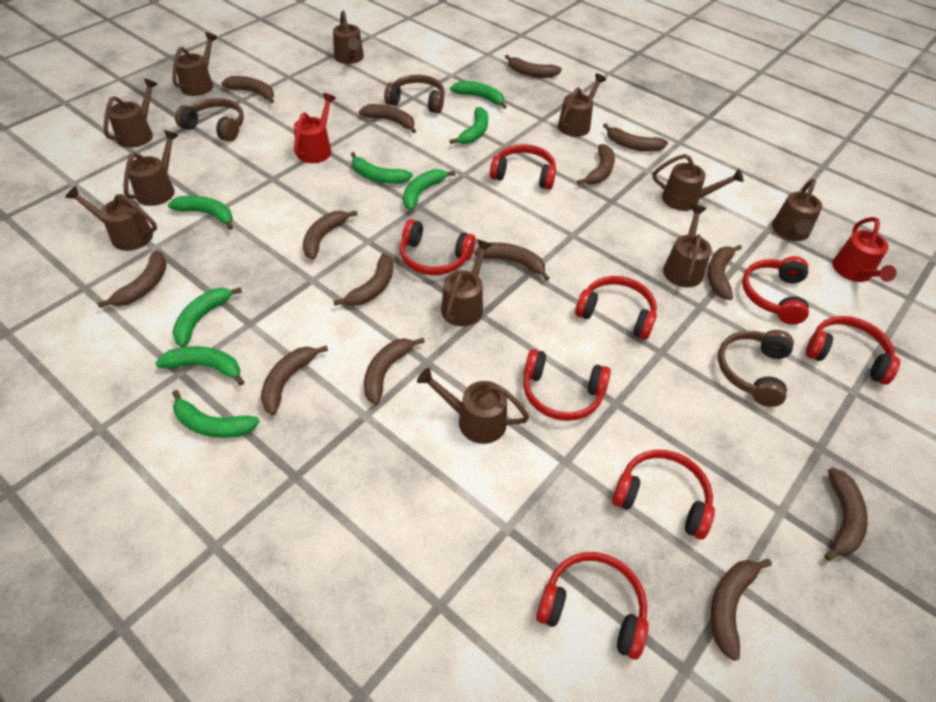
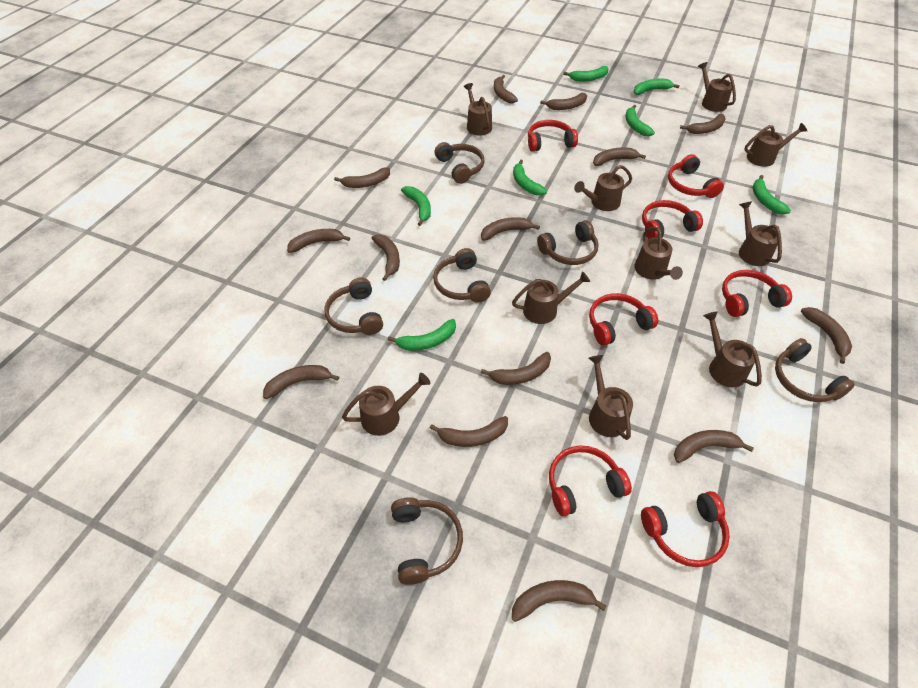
brown headphones: [175,98,244,142] [384,75,445,113] [718,330,794,407] = 3 -> [324,277,383,335] [391,497,463,585] [433,248,491,303] [434,142,485,184] [537,220,599,265] [775,338,855,402] = 6
brown watering can: [65,186,157,251] [104,78,158,148] [124,130,179,206] [172,32,217,96] [333,11,364,64] [417,368,529,444] [441,239,492,326] [558,74,606,137] [652,154,744,211] [663,205,712,287] [772,179,822,241] = 11 -> [342,373,430,436] [464,83,492,135] [512,271,590,324] [574,165,632,211] [589,355,633,440] [634,227,683,280] [698,62,736,112] [703,312,762,387] [739,201,782,266] [744,123,807,167] = 10
green banana: [155,346,244,386] [168,196,233,230] [172,287,242,347] [172,390,260,438] [351,152,413,184] [403,169,456,210] [450,81,507,109] [450,107,488,144] = 8 -> [388,319,456,351] [401,186,431,226] [513,160,547,196] [563,66,609,82] [626,105,655,136] [634,79,680,95] [752,175,791,214] = 7
red headphones: [400,219,476,275] [490,144,556,190] [523,349,611,421] [536,552,649,660] [575,276,657,340] [612,450,715,539] [742,256,809,324] [806,316,900,385] = 8 -> [528,120,578,152] [549,446,632,516] [589,293,658,346] [641,491,730,567] [642,200,703,239] [668,154,724,198] [722,270,792,317] = 7
red watering can: [294,93,336,163] [832,217,897,282] = 2 -> none = 0

